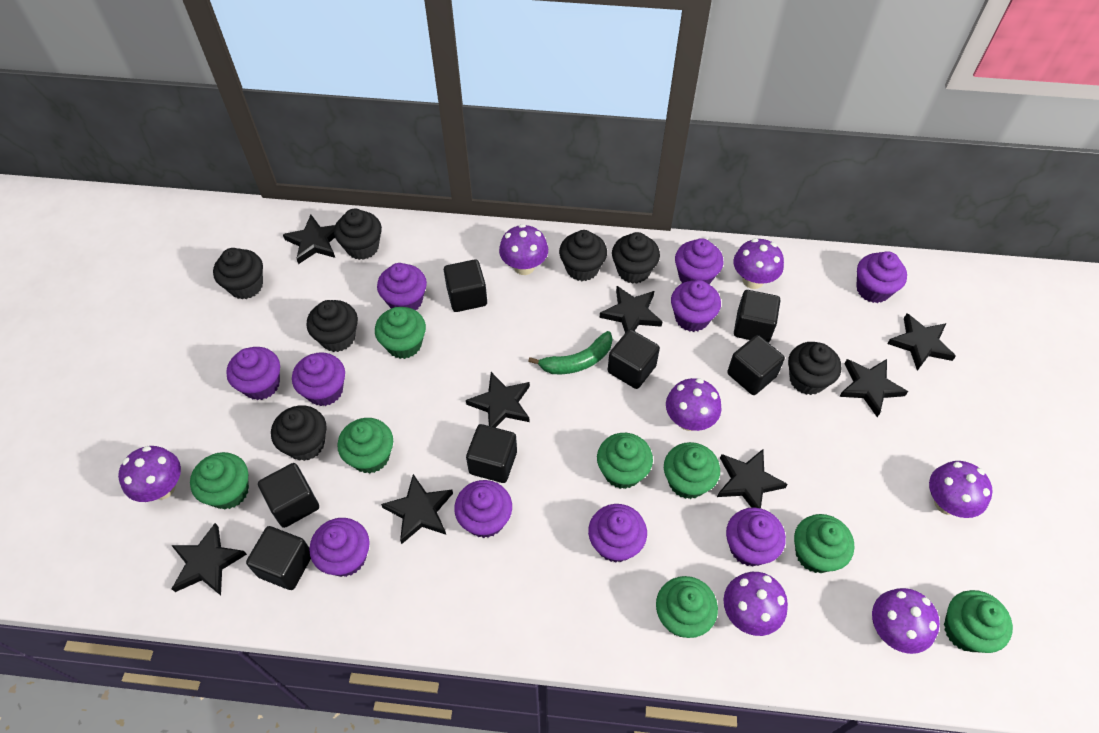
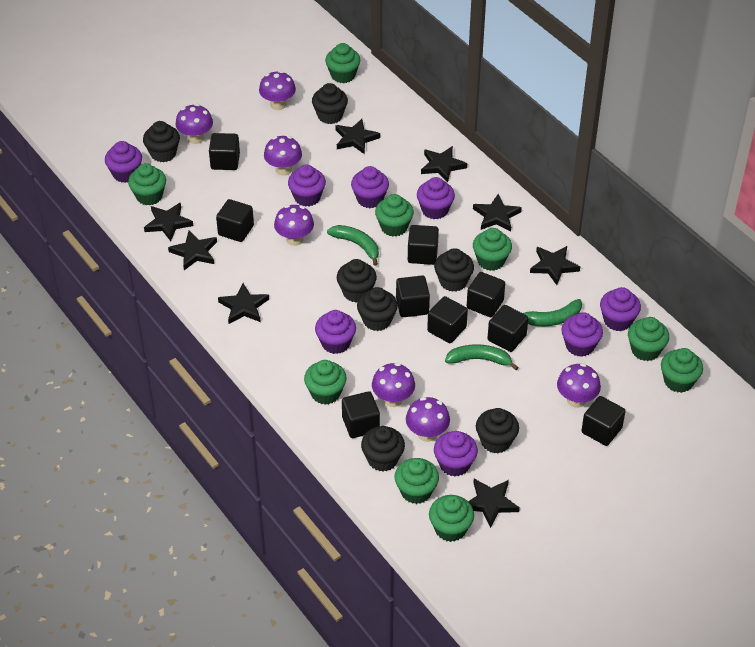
black cube: [246,526,311,590] [258,463,319,528] [444,259,487,312] [466,424,517,483] [608,329,660,389] [727,335,785,395] [734,290,780,343] = 7 -> [209,133,240,170] [216,199,254,242] [342,391,380,438] [396,276,430,317] [408,225,439,265] [427,296,468,343] [467,272,505,317] [488,305,528,352] [581,396,626,446] = 9
green banana: [528,331,613,374] = 1 -> [327,225,379,266] [445,344,519,370] [523,299,582,326] = 3
green cupcake: [190,452,249,510] [337,418,393,474] [375,307,426,359] [597,433,653,489] [656,576,718,638] [664,442,720,499] [794,514,854,573] [944,590,1013,653] = 8 -> [128,163,166,206] [304,360,347,404] [325,43,360,83] [375,194,414,237] [394,458,439,504] [429,495,474,542] [473,228,512,271] [628,317,669,361] [661,348,703,393] = 9
purple cupcake: [226,347,280,400] [292,352,345,406] [309,518,370,577] [377,263,427,310] [454,480,512,538] [588,504,647,563] [671,280,721,332] [675,238,723,284] [726,507,786,567] [856,251,907,303] = 10 -> [105,141,142,183] [288,164,326,207] [315,310,356,354] [351,166,389,208] [417,177,455,219] [434,431,478,477] [561,312,603,357] [600,287,641,331] = 8

